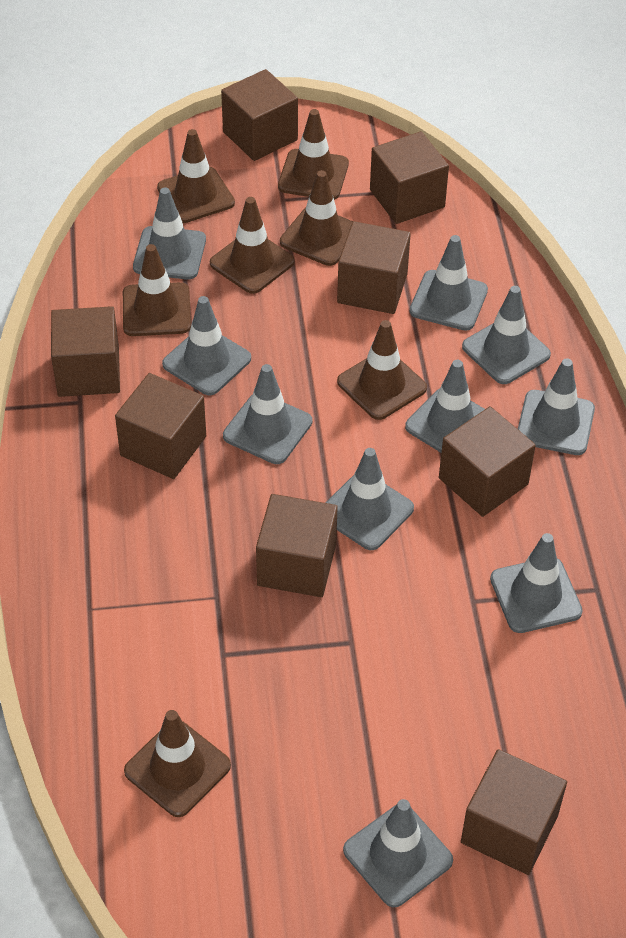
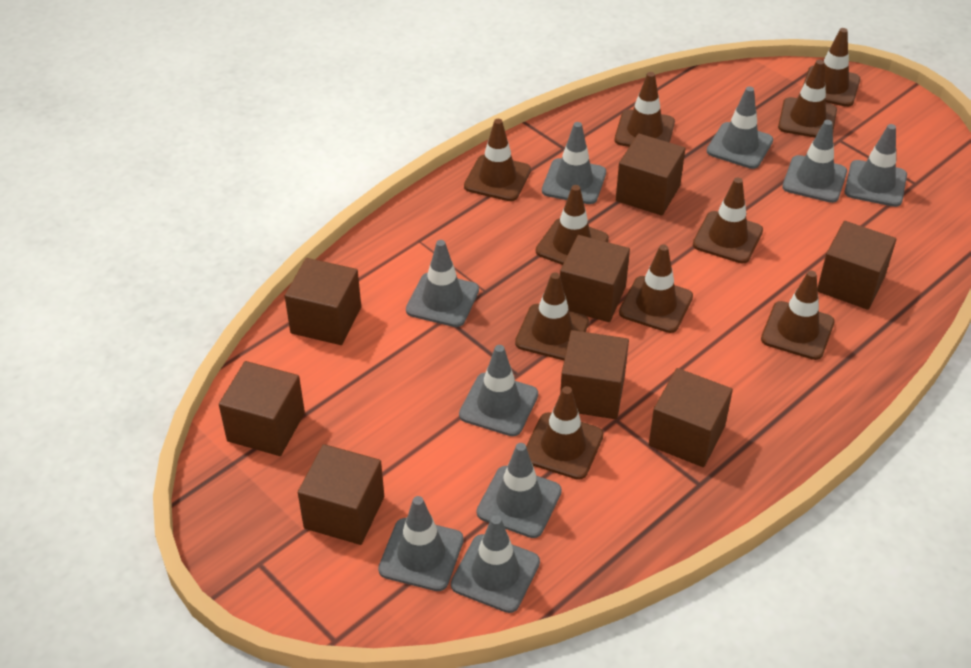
brown traffic cone: [123,244,191,336] [124,710,231,817] [157,129,235,223] [210,197,295,294] [278,109,349,200] [280,170,353,266] [337,320,427,420] = 7 -> [464,119,531,201] [515,272,589,361] [526,386,604,480] [536,185,609,265] [615,72,675,147] [619,244,693,333] [693,177,763,263] [761,270,835,360] [778,60,837,138] [803,28,860,107] = 10
grey traffic cone: [133,187,206,279] [162,296,251,395] [223,364,312,464] [326,448,414,550] [343,799,453,907] [405,360,485,452] [410,235,488,331] [462,286,551,384] [490,533,583,633] [518,358,595,455] = 10 -> [378,496,464,591] [406,240,479,327] [451,515,540,613] [459,345,538,436] [477,443,562,538] [542,122,606,204] [707,86,773,169] [782,120,847,203] [845,124,907,207] = 9

